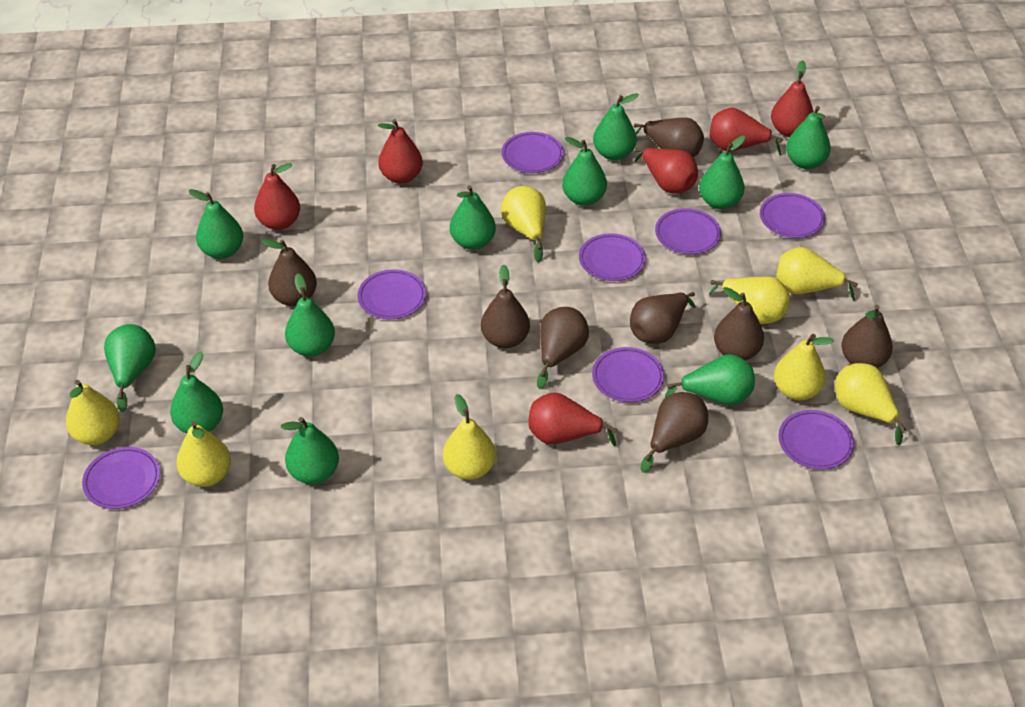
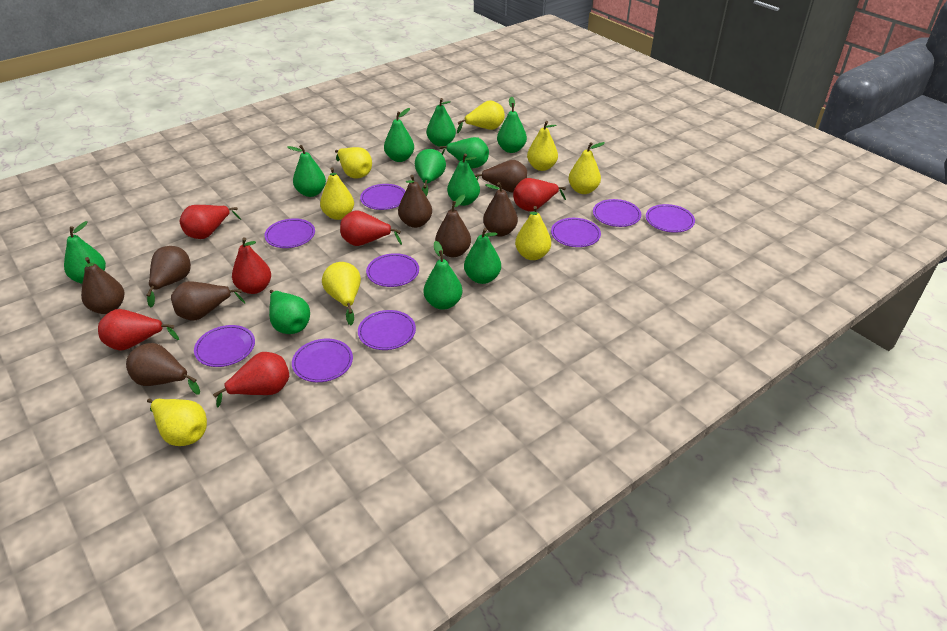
purple plate: [82,447,160,509] [358,269,426,319] [502,132,564,173] [579,233,646,281] [592,347,664,402] [655,208,721,254] [760,193,825,238] [779,410,854,470] = 8 -> [194,325,255,367] [265,218,315,248] [292,339,353,382] [358,310,416,350] [360,184,405,210] [366,253,419,287] [551,218,601,247] [593,199,641,227] [646,204,695,233] = 9

